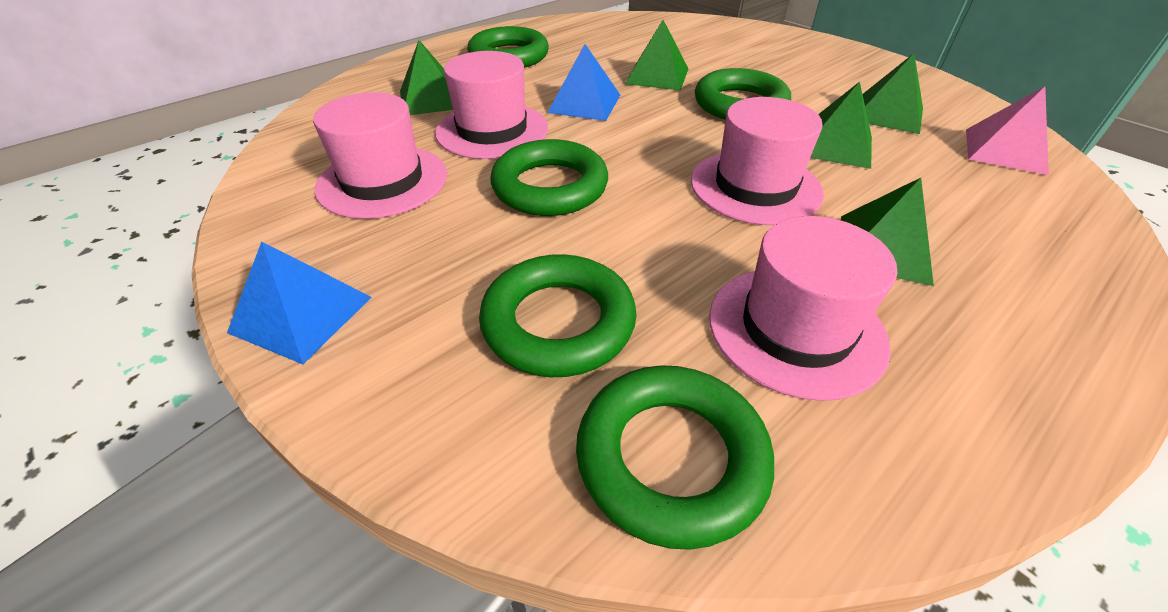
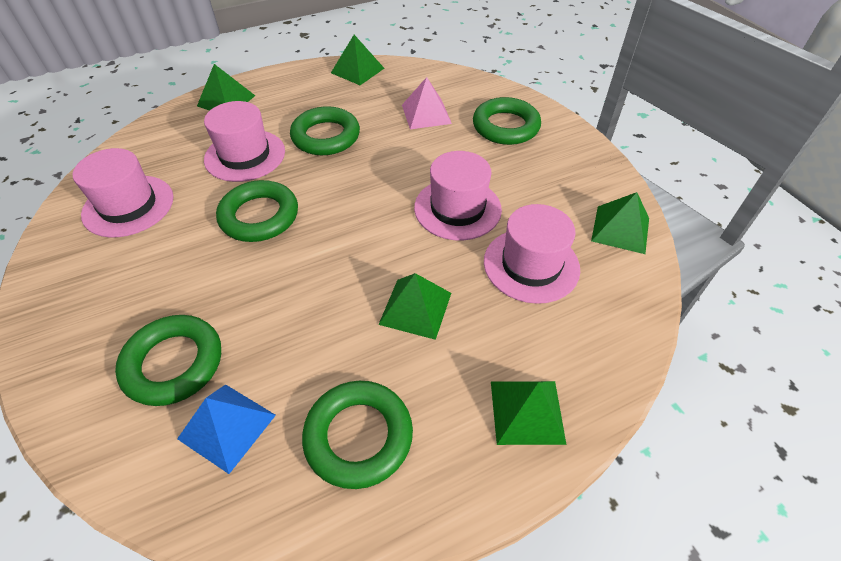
blue pyramid: [227,241,372,364] [547,44,620,121] = 2 -> [177,384,276,474] = 1

